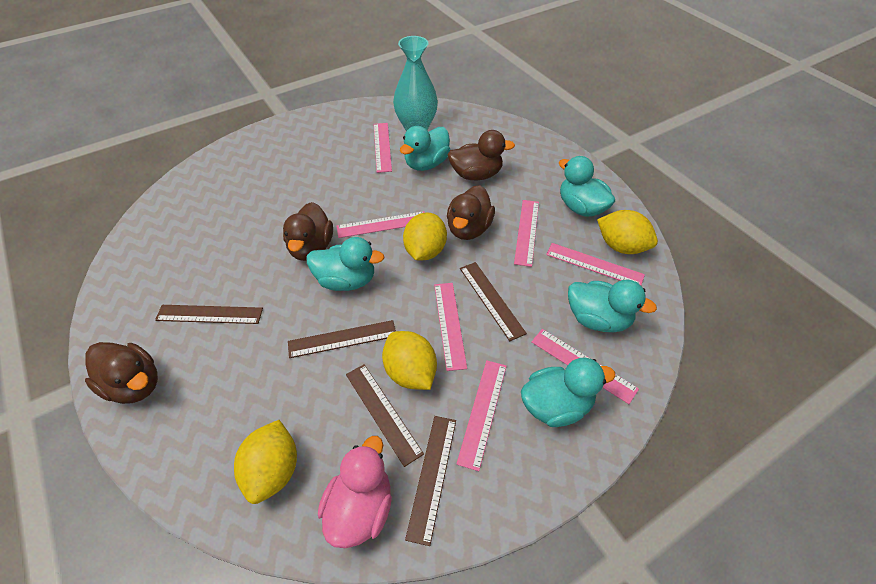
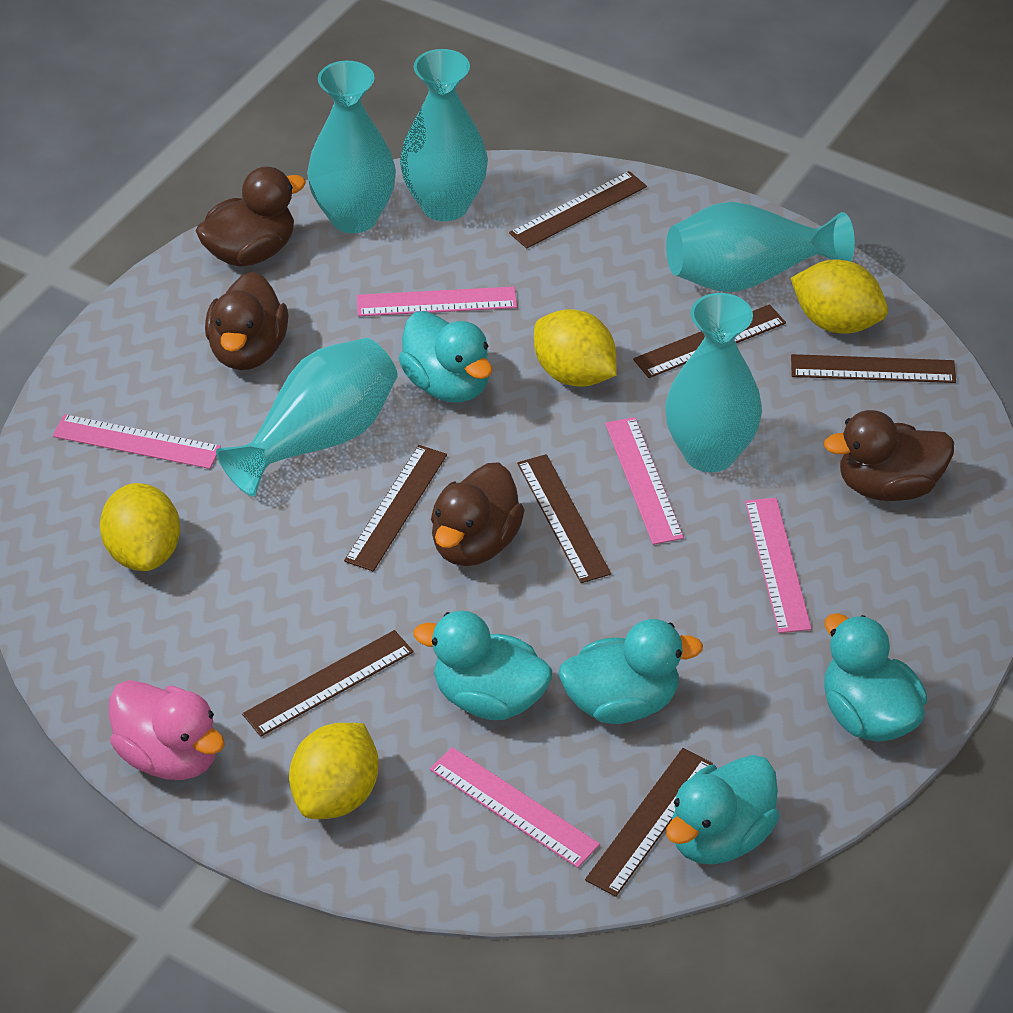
brown ruler: [155,305,263,324] [288,320,396,358] [346,365,424,467] [405,416,456,546] [460,262,527,341] = 5 -> [242,630,413,737] [344,445,447,572] [509,171,647,249] [517,454,611,583] [585,748,713,897] [633,304,786,378] [791,354,956,383] = 7
pink ruler: [336,211,425,238] [374,123,392,173] [434,283,467,371] [456,360,507,471] [514,200,539,267] [531,329,639,404] [546,243,645,285] = 7 -> [52,414,221,469] [357,287,517,316] [430,747,600,868] [605,417,684,545] [745,498,812,633] = 5
turquoise vase: [393,36,438,131] = 1 -> [216,338,397,497] [307,61,396,233] [400,49,488,221] [665,293,762,472] [666,202,855,292] = 5

